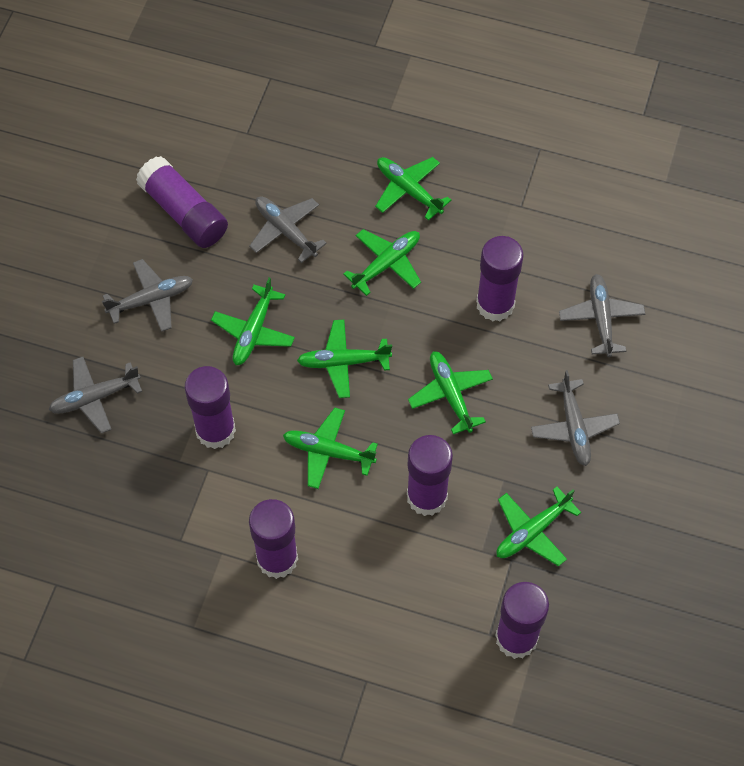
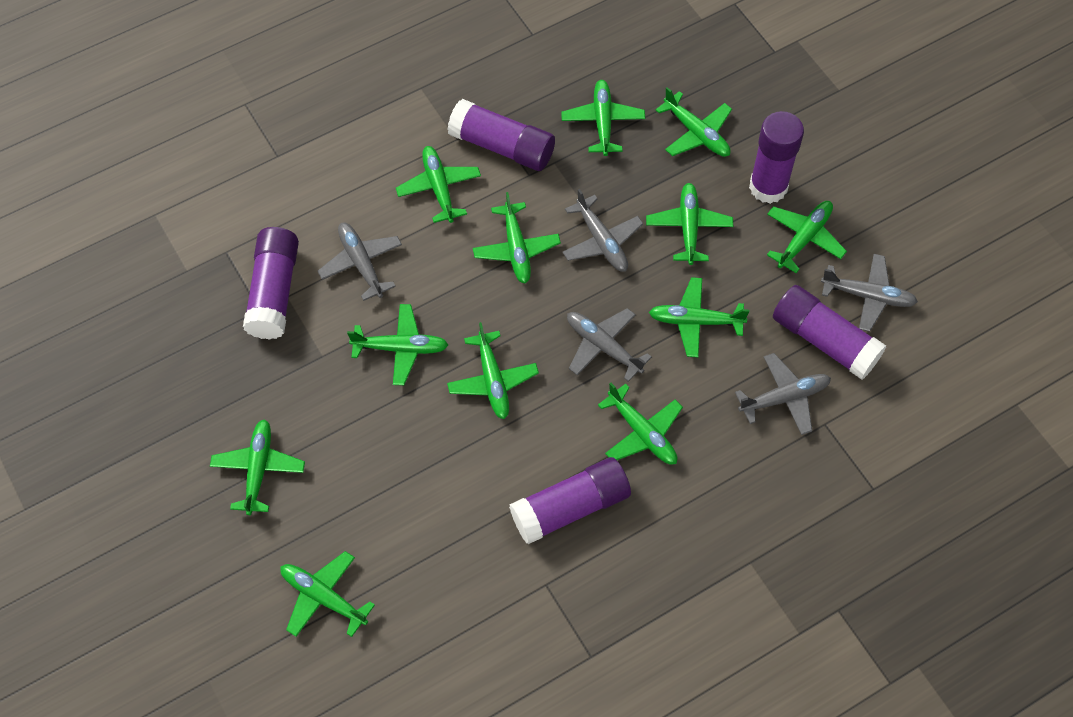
green plane: [211,278,295,365] [283,408,378,489] [297,320,392,398] [343,229,421,296] [375,157,451,221] [408,351,493,434] [496,487,581,566] = 7 -> [210,419,305,515] [280,551,375,637] [347,304,448,385] [396,146,481,223] [447,322,539,419] [473,192,561,283] [561,80,645,156] [598,383,683,465] [646,183,733,265] [649,277,750,357] [656,87,732,157] [767,201,847,273] = 12
purple glue stick: [136,156,228,248] [185,366,236,449] [249,499,298,579] [407,435,453,516] [476,236,524,322] [495,582,549,659] = 6 -> [243,227,299,340] [447,99,555,171] [509,457,631,544] [749,111,804,204] [773,285,886,380] = 5

